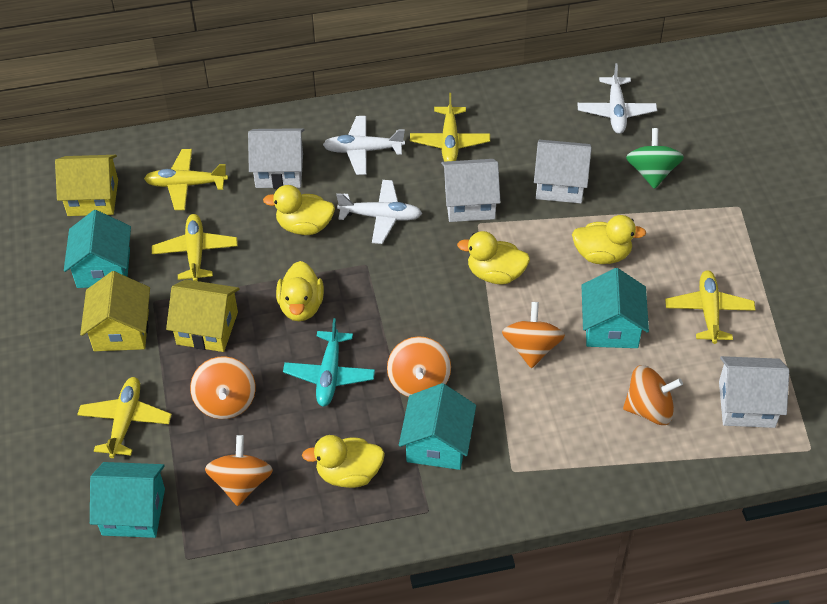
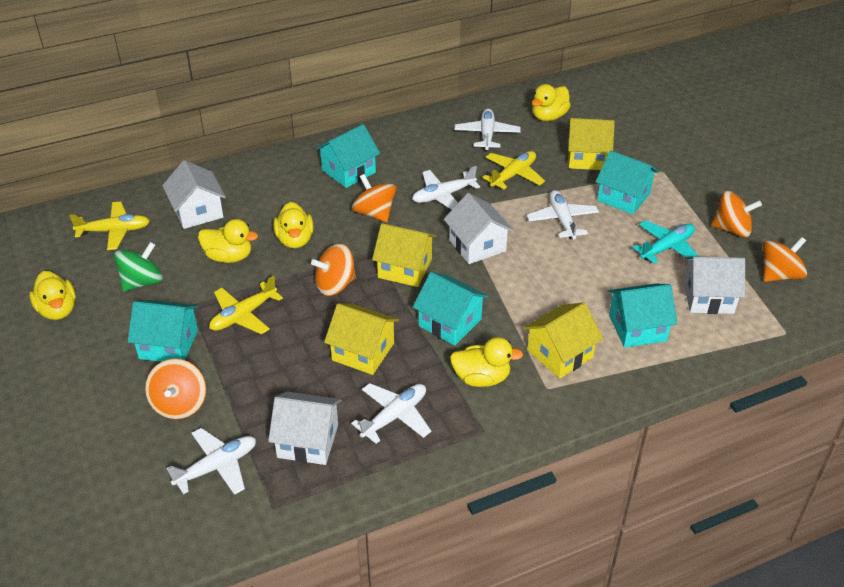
turquoise house: [64,210,131,288] [90,462,165,538] [399,383,476,470] [581,268,649,348] = 4 -> [128,300,198,362] [315,124,380,188] [413,272,489,346] [596,150,659,214] [608,284,678,348] = 5
white plane: [323,116,405,175] [336,180,422,244] [577,63,657,134] = 3 -> [167,428,256,495] [351,383,431,444] [412,166,480,210] [455,108,521,151] [527,190,599,239] = 5
yellow house: [55,155,118,216] [80,271,150,351] [166,279,239,352] = 3 -> [324,303,399,375] [372,223,436,287] [523,302,603,379] [568,118,615,170] = 4
yellow plane: [77,377,172,458] [144,149,228,210] [152,214,238,281] [410,93,490,162] [665,270,756,344] = 5 -> [69,202,150,250] [209,275,283,334] [482,151,545,189] = 3

